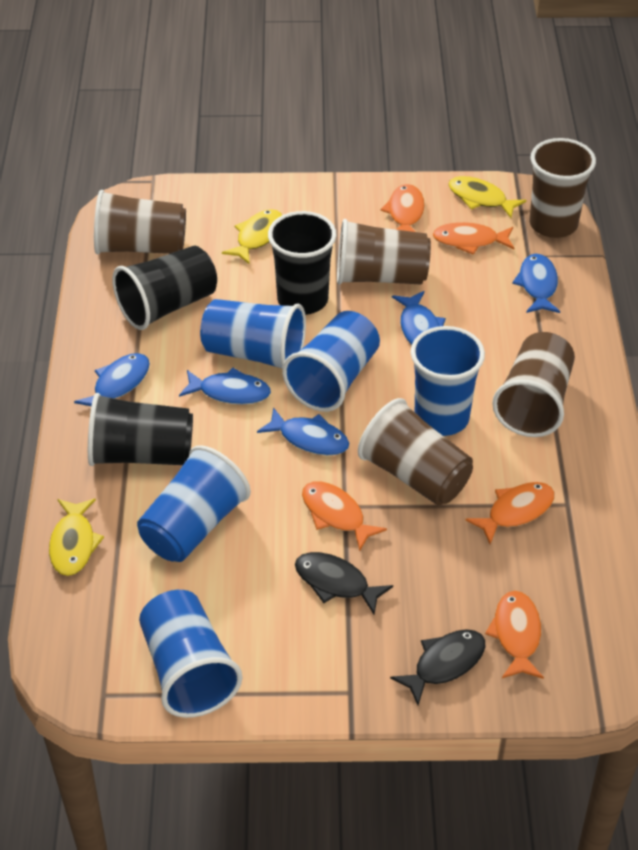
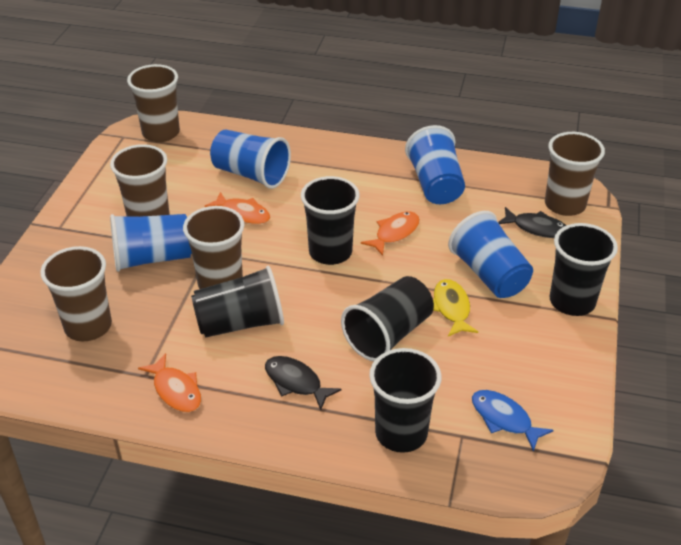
black cup: [88,393,193,466] [112,246,217,330] [268,211,336,315] = 3 -> [191,266,284,338] [301,176,360,265] [341,276,434,361] [369,348,441,453] [550,223,618,316] = 5
blue cup: [137,445,251,562] [139,590,242,718] [200,299,306,369] [282,311,380,412] [411,326,485,436] = 5 -> [110,214,192,272] [210,130,291,189] [405,125,465,204] [448,211,533,298] = 4
blue fish: [74,353,150,406] [179,367,271,404] [257,407,349,455] [392,291,446,345] [512,254,560,313] = 5 -> [472,390,554,452] = 1
orange fish: [302,481,387,551] [381,184,425,232] [433,222,514,255] [466,482,555,544] [485,591,544,679] = 5 -> [138,353,201,412] [205,192,270,225] [361,212,420,256] = 3
yellow fish: [49,498,104,576] [222,209,282,265] [449,176,526,218] = 3 -> [433,279,478,336] = 1

